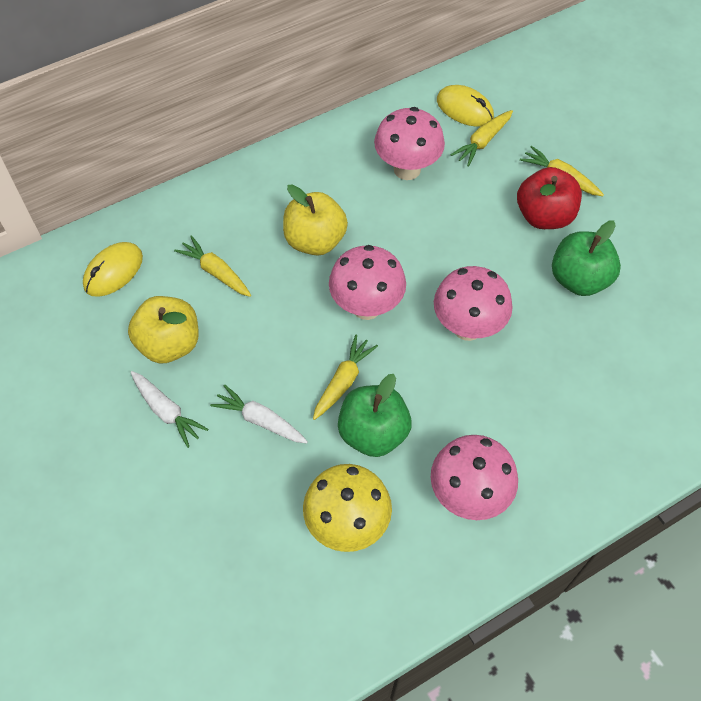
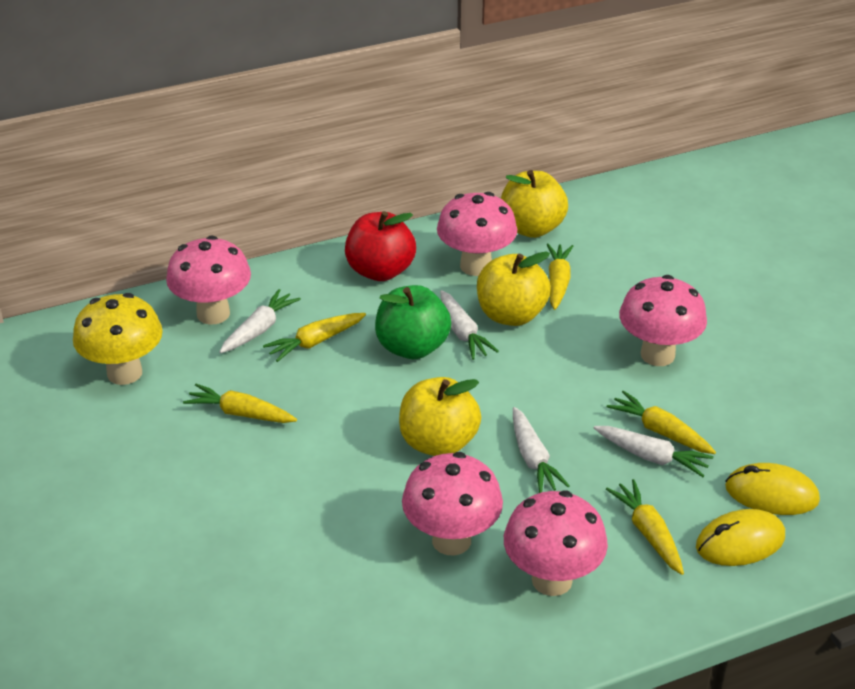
green apple: [338,374,412,457] [552,221,621,296] = 2 -> [375,285,451,359] = 1
pink mushroom: [329,245,406,320] [374,107,445,180] [431,435,518,520] [434,266,513,341] = 4 -> [166,235,251,325] [402,452,503,555] [437,192,517,276] [504,490,608,596] [619,275,707,366] = 5
white carrot: [131,371,208,448] [210,385,308,443] = 2 -> [219,289,301,353] [440,290,499,360] [513,407,570,493] [593,426,713,477] = 4
yellow apple: [128,296,199,364] [283,184,348,256] = 2 -> [399,377,481,456] [477,252,551,326] [501,170,568,238] = 3
yellow carrot: [174,235,251,297] [313,335,378,420] [450,110,513,167] [520,146,604,196] = 4 -> [183,384,297,423] [263,313,366,362] [547,244,573,310] [606,479,684,575] [607,391,716,454] = 5

